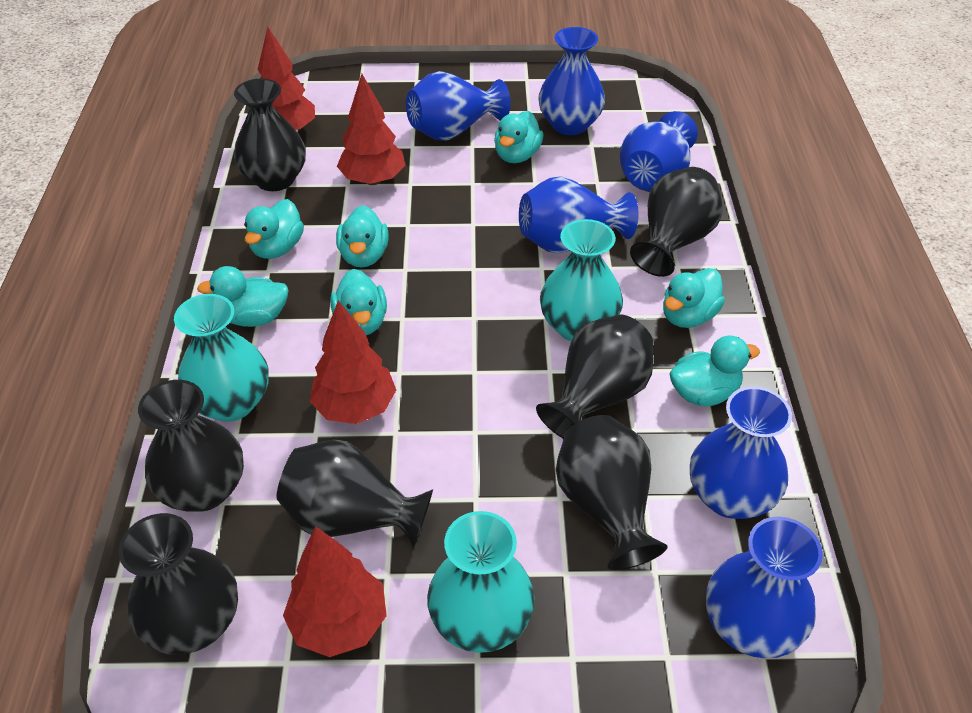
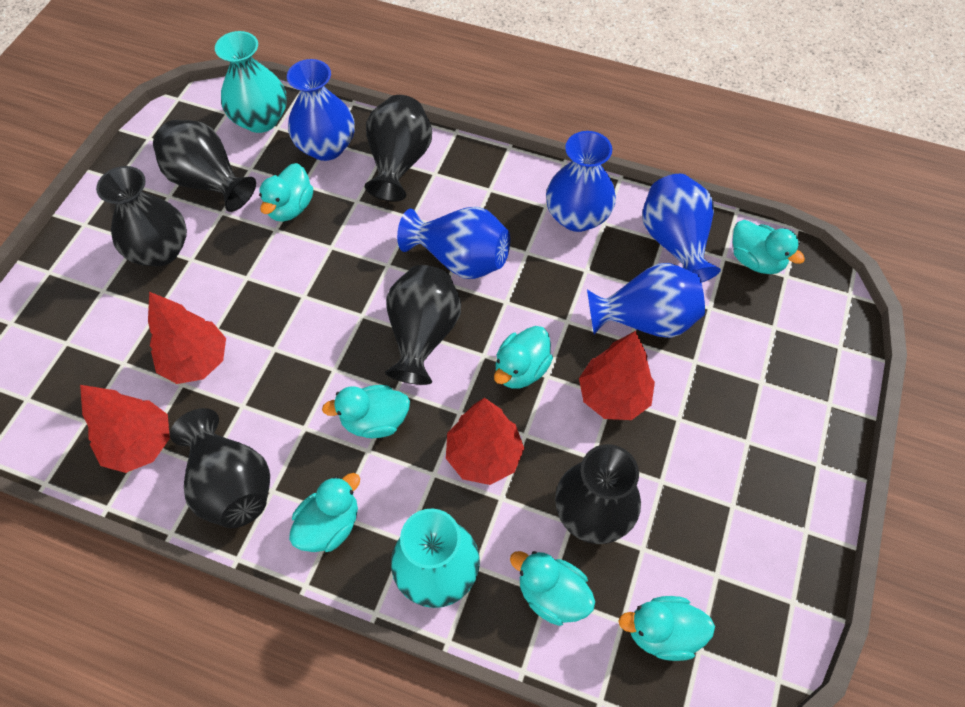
black vase: [119,513,238,655] [138,380,244,512] [234,78,306,191] [276,439,433,548] [536,315,653,439] [556,415,667,570] [630,167,723,277] = 7 -> [96,166,187,266] [153,120,256,212] [170,408,270,528] [365,95,432,202] [385,265,461,385] [555,444,641,544] = 6
blue vase: [406,71,511,141] [519,176,639,253] [538,27,605,135] [619,111,698,192] [690,386,792,519] [706,516,823,658] = 6 -> [287,59,355,161] [397,206,510,279] [546,131,616,232] [587,263,705,338] [642,174,721,283] = 5
turquoise vase: [174,294,269,422] [427,511,535,653] [540,219,623,341] = 3 -> [215,31,287,133] [391,509,480,608] = 2

